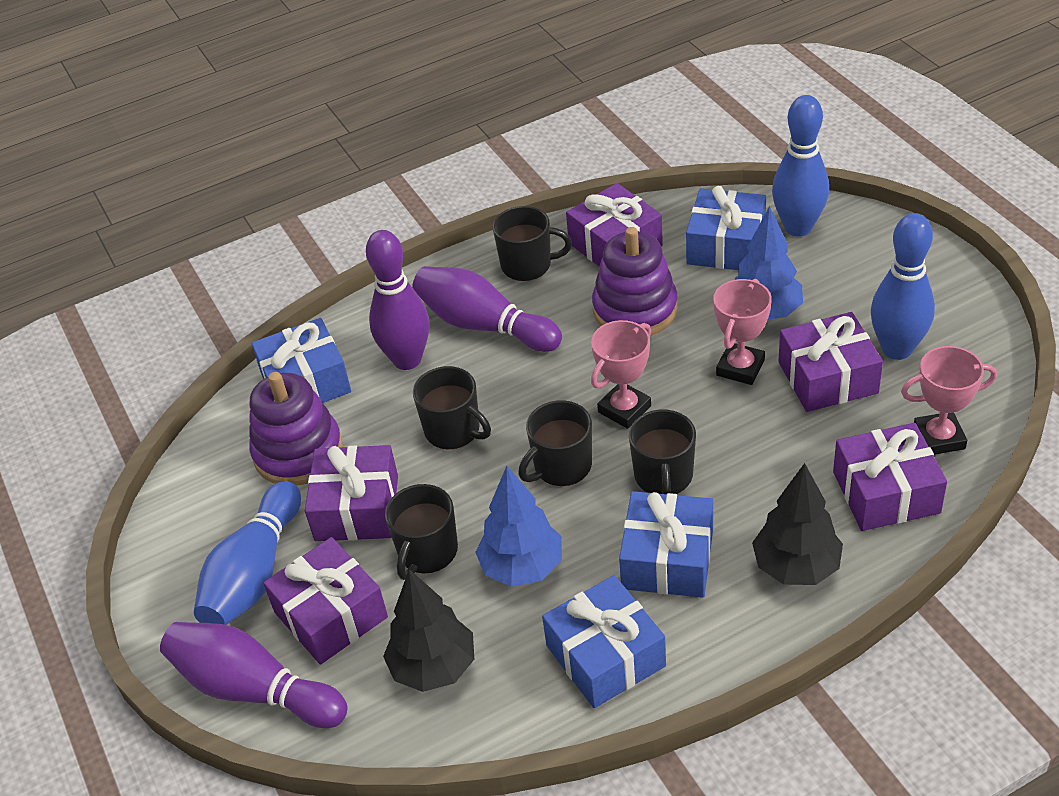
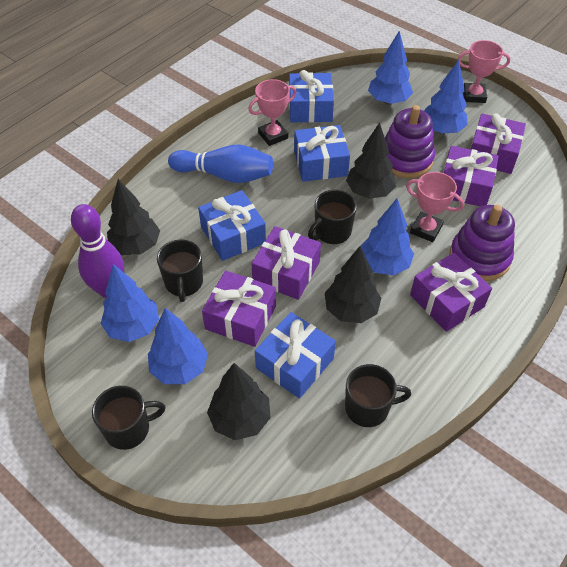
black mug: [385,484,458,580] [413,366,491,449] [493,206,572,281] [518,400,592,486] [629,410,696,494] = 5 -> [92,386,166,450] [157,240,203,302] [308,190,357,244] [345,364,411,427] = 4
black tree: [383,569,474,692] [752,463,843,585] = 2 -> [107,179,160,255] [207,363,271,440] [325,246,381,323] [346,123,396,199] = 4
blue bowling pin: [194,481,301,625] [772,95,829,236] [871,213,935,360] = 3 -> [168,145,273,183] = 1
blue tree: [475,466,562,587] [735,206,803,319] = 2 -> [100,264,159,342] [148,308,208,384] [361,198,414,275] [368,31,413,105] [425,60,468,134] = 5
purple bowling pin: [160,622,348,728] [366,230,429,370] [412,266,562,352] = 3 -> [71,204,124,298] = 1

